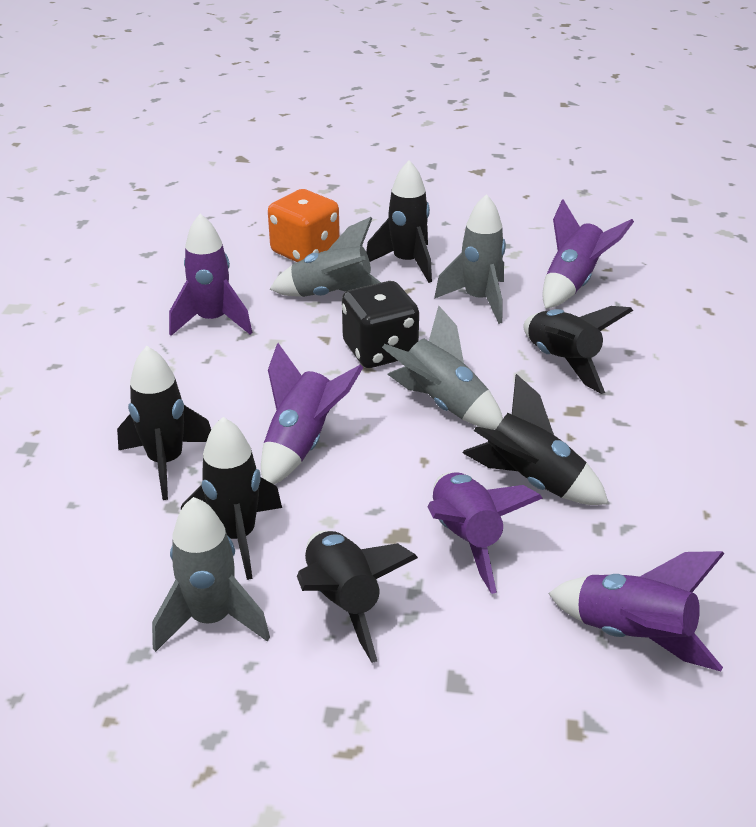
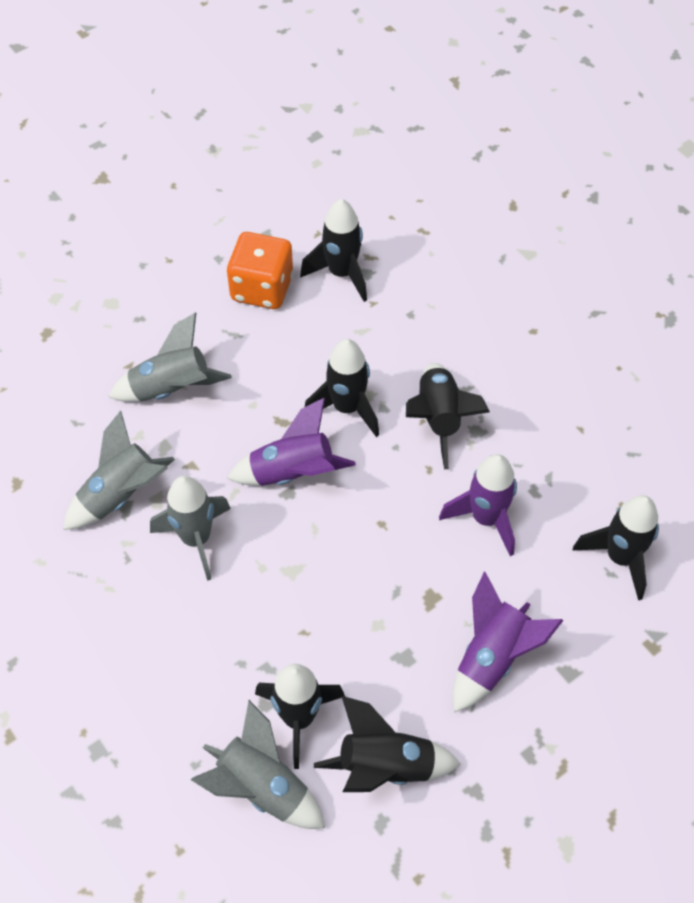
black dice: [342,281,419,368] = 1 -> none = 0
purple rocket: [169,214,252,336] [261,343,363,484] [428,472,543,594] [542,200,634,309] [548,551,724,671] = 5 -> [227,398,356,486] [439,454,517,556] [453,572,563,712] = 3

